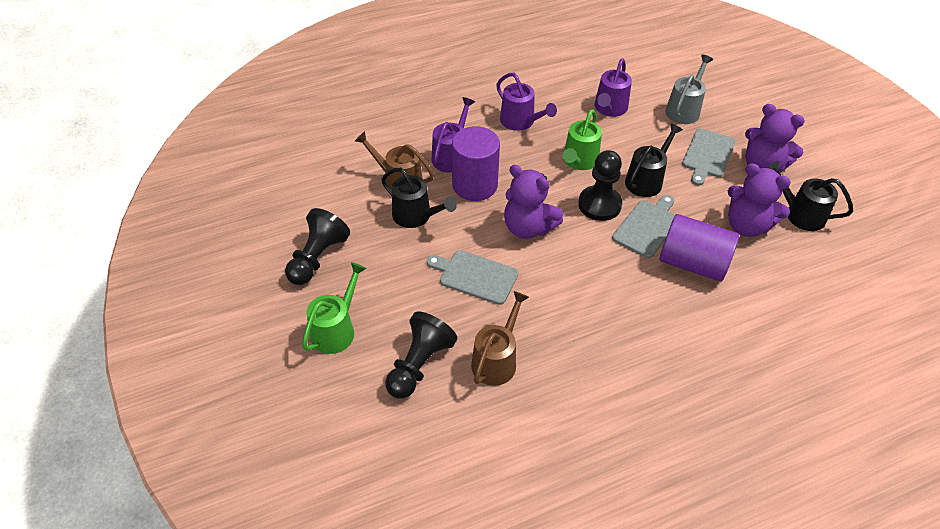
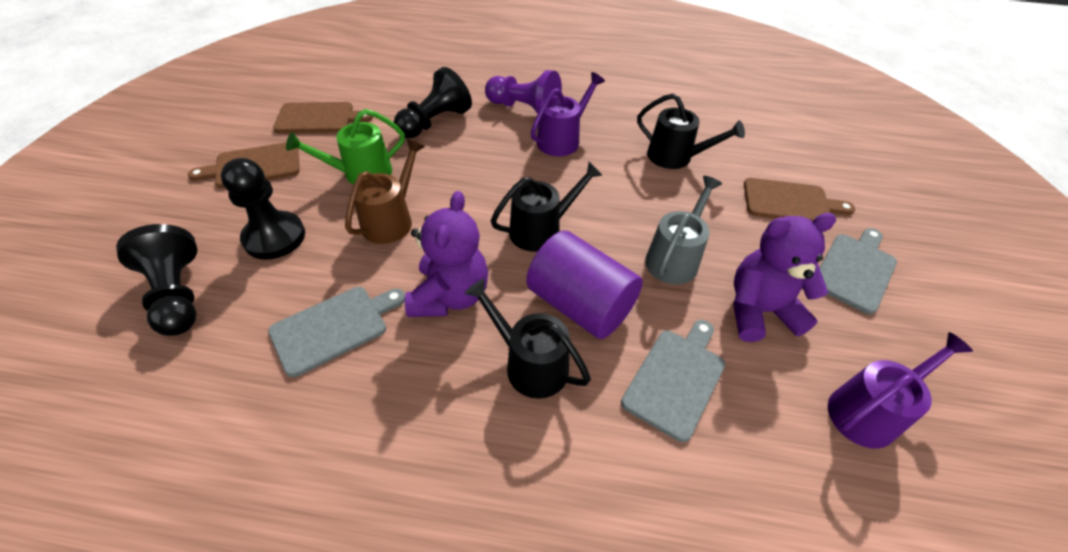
brown cutting board: none = 0 -> [188,142,300,188] [273,102,373,133] [744,178,855,221] = 3
brown watering can: [355,131,434,190] [471,291,529,386] = 2 -> [345,139,425,244] = 1
green watering can: [302,262,367,354] [563,109,602,170] = 2 -> [286,109,405,185] = 1
purple cylinder: [452,126,500,201] [659,214,739,282] = 2 -> [526,231,643,339] = 1
purple pawn: none = 0 -> [485,70,562,114] = 1
purple teddy bear: [504,165,563,239] [728,163,791,237] [745,104,805,173] = 3 -> [405,191,488,317] [734,213,836,342] = 2
purple watering can: [431,97,475,173] [496,73,557,131] [594,58,632,117] = 3 -> [531,72,605,156] [828,332,973,449] = 2

